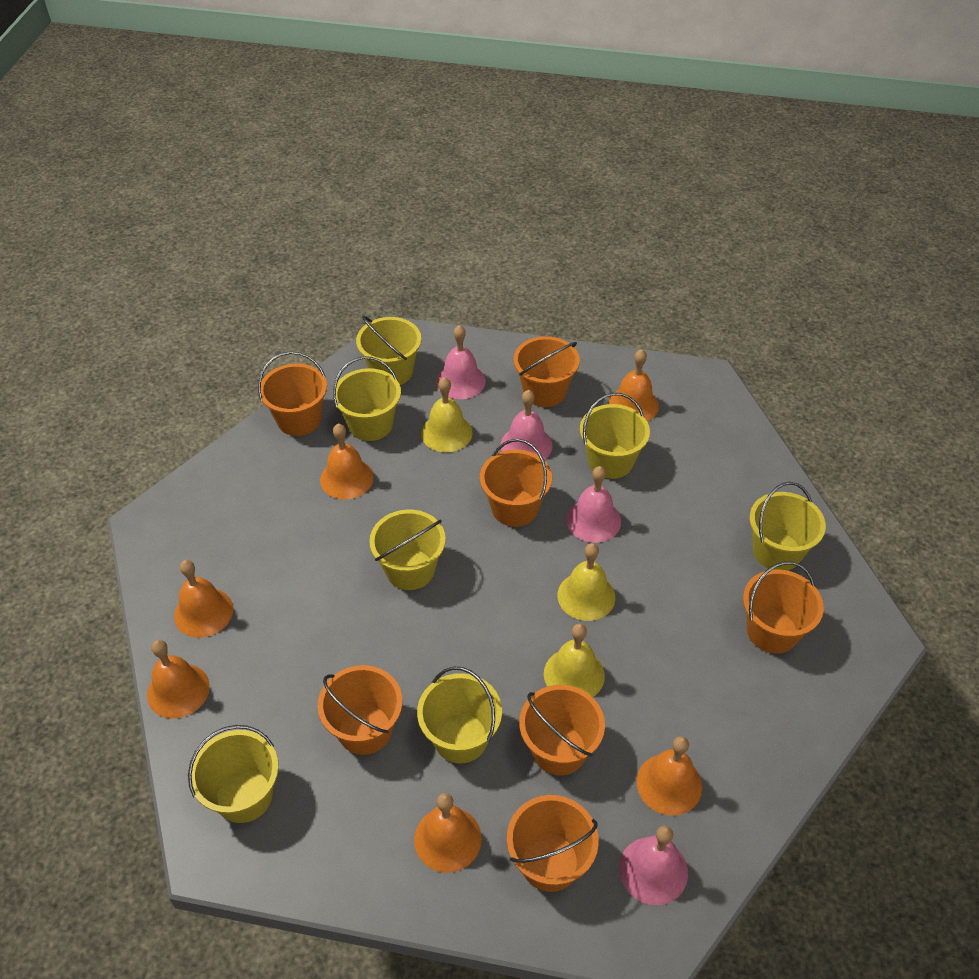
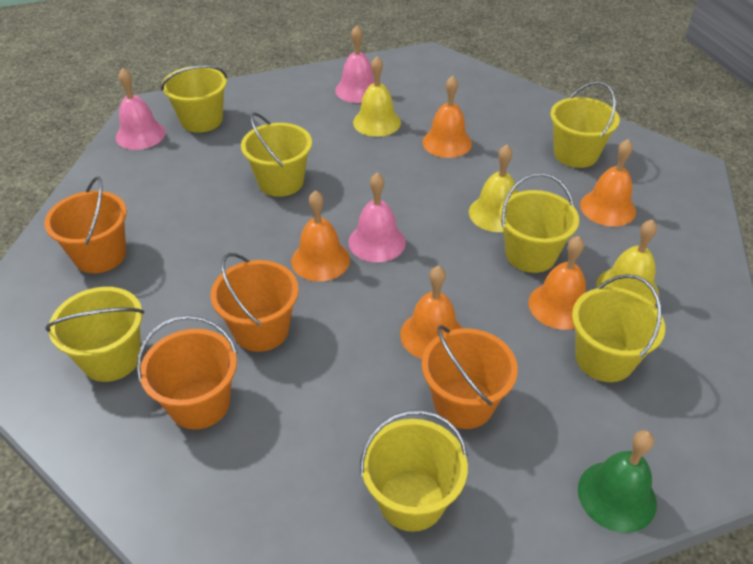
green bell: none = 0 -> [578,430,657,533] = 1
orange bell: [147,640,210,719] [174,560,233,638] [320,424,374,500] [414,793,482,873] [608,349,659,422] [636,736,702,816] = 6 -> [291,190,350,281] [400,266,463,359] [422,76,472,158] [528,236,586,330] [580,139,636,227] = 5
orange bucket: [258,351,327,436] [318,665,402,755] [480,439,552,527] [507,795,599,892] [514,336,580,407] [519,685,605,775] [743,561,824,654] = 7 -> [44,177,127,273] [137,315,237,430] [211,253,299,352] [422,325,518,429] = 4
pink bell: [436,325,486,399] [501,390,553,460] [566,466,621,543] [619,826,688,905] = 4 -> [116,68,166,150] [335,25,374,103] [348,173,406,262] = 3

